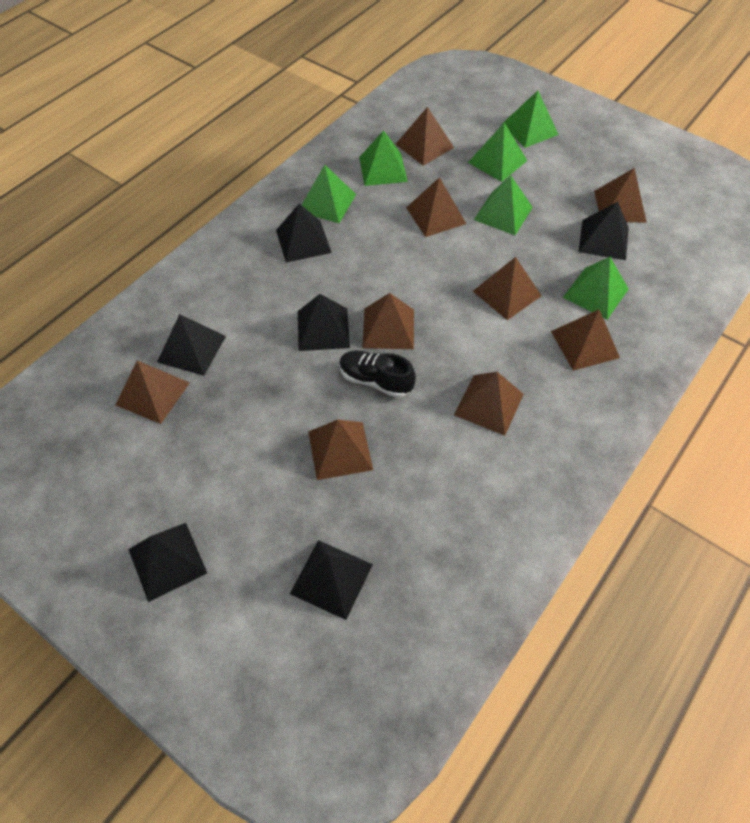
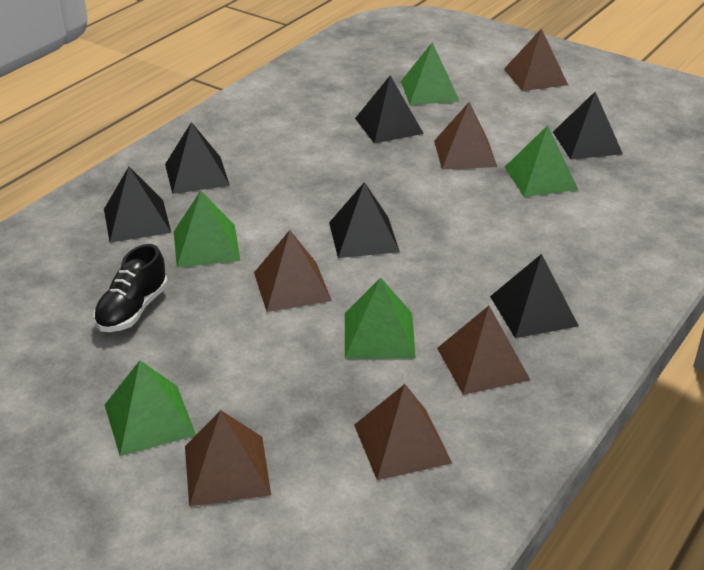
brown pyramid: [115,360,190,424] [309,420,373,480] [363,293,414,349] [395,107,454,166] [406,177,466,237] [454,372,524,436] [473,257,541,320] [551,310,620,371] [594,168,647,222] = 9 -> [185,410,271,506] [254,230,332,312] [354,384,452,480] [434,102,497,169] [437,306,530,395] [504,28,568,91] = 6
green pyramid: [302,164,356,223] [359,130,408,186] [468,122,527,182] [474,175,533,235] [501,91,559,148] [563,257,629,320] = 6 -> [105,360,196,456] [174,191,241,268] [345,277,416,359] [401,42,460,105] [505,125,578,197] = 5

